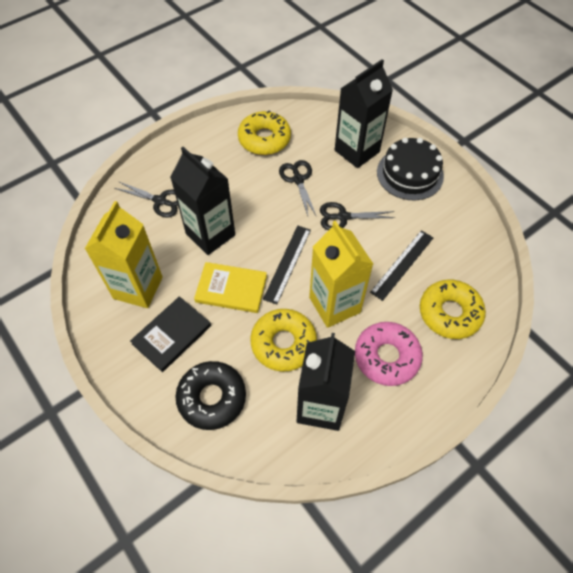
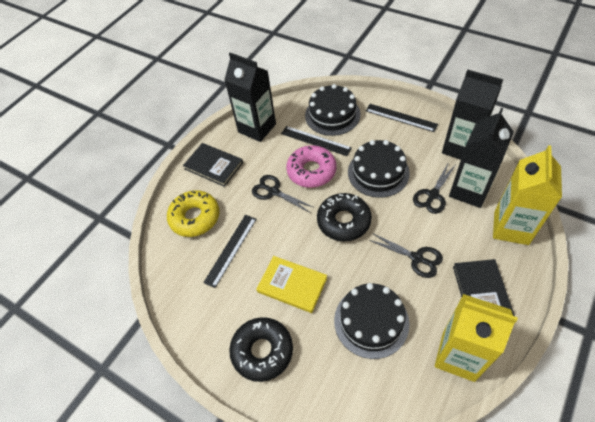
black book: [130,296,211,372] = 1 -> [183,143,243,187] [453,259,515,316] = 2
black cake: [377,138,444,200] = 1 -> [305,84,361,136] [334,283,409,359] [348,140,410,198] = 3
black donut: [175,361,246,430] = 1 -> [229,317,293,382] [317,193,372,242] = 2
black ruler: [263,226,311,304] [370,230,433,301] = 2 -> [203,215,256,288] [281,126,352,156] [366,104,438,132] = 3
yellow donut: [238,110,291,155] [251,309,317,372] [420,279,486,339] = 3 -> [167,190,220,237] = 1

